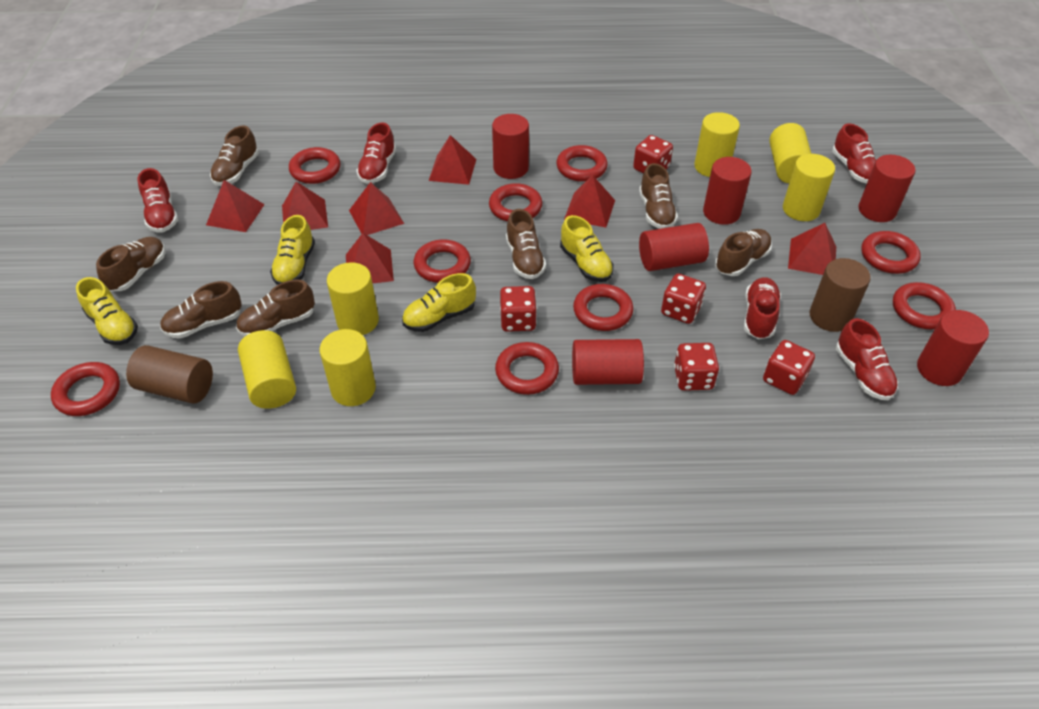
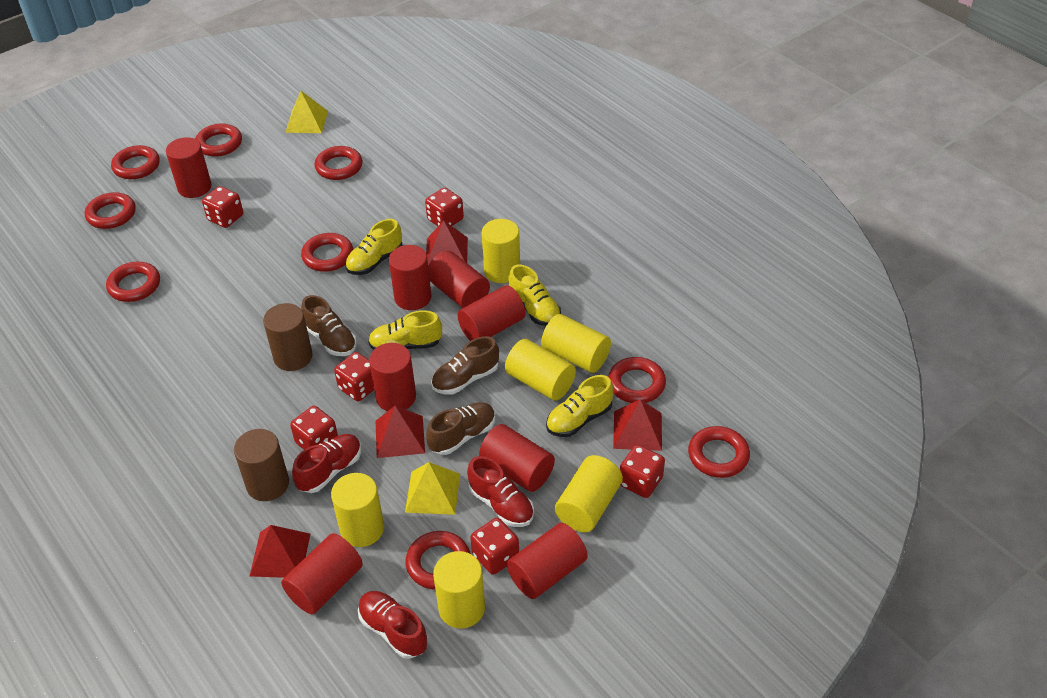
brown shoe: [96,237,166,291] [160,281,242,339] [210,126,259,186] [236,280,315,336] [506,209,546,279] [639,163,678,229] [715,229,772,276] = 7 -> [301,295,357,356] [426,402,495,455] [431,336,499,395] = 3
red cylinder: [492,114,529,179] [572,339,644,385] [639,223,709,271] [703,157,752,225] [859,155,915,222] [917,310,989,386] = 6 -> [166,137,212,198] [281,533,363,614] [369,343,416,411] [389,245,431,310] [428,251,490,308] [458,285,525,341] [479,424,555,492] [507,523,588,599] = 8
red dice: [500,286,537,332] [633,135,673,173] [661,273,706,324] [674,343,719,391] [763,340,815,395] = 5 -> [202,186,243,228] [290,406,338,450] [334,352,374,402] [425,187,464,226] [471,518,519,575] [620,445,665,498] = 6
red pyramid: [206,180,265,232] [282,182,328,230] [346,233,394,283] [349,182,404,235] [429,135,476,185] [564,175,615,227] [788,223,836,275] = 7 -> [250,525,310,578] [376,406,425,458] [426,220,468,266] [613,399,662,451] = 4
red shoe: [138,168,178,233] [356,123,396,184] [744,277,781,339] [832,123,876,184] [836,318,898,400] = 5 -> [292,434,361,493] [358,591,428,659] [467,456,534,527] = 3
yellow pyramid: none = 0 -> [285,91,328,133] [405,462,460,515] = 2

